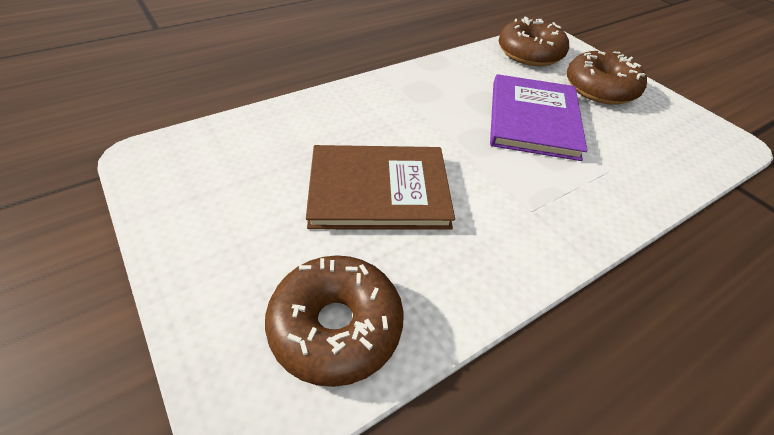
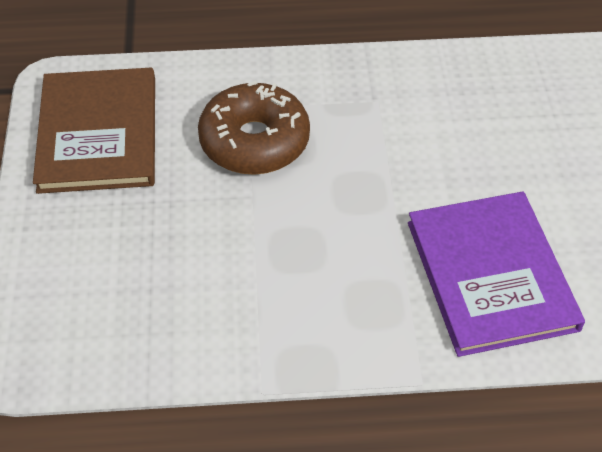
brown donut: [265,255,404,387] [499,17,569,66] [566,51,647,105] = 3 -> [198,80,310,175] = 1

